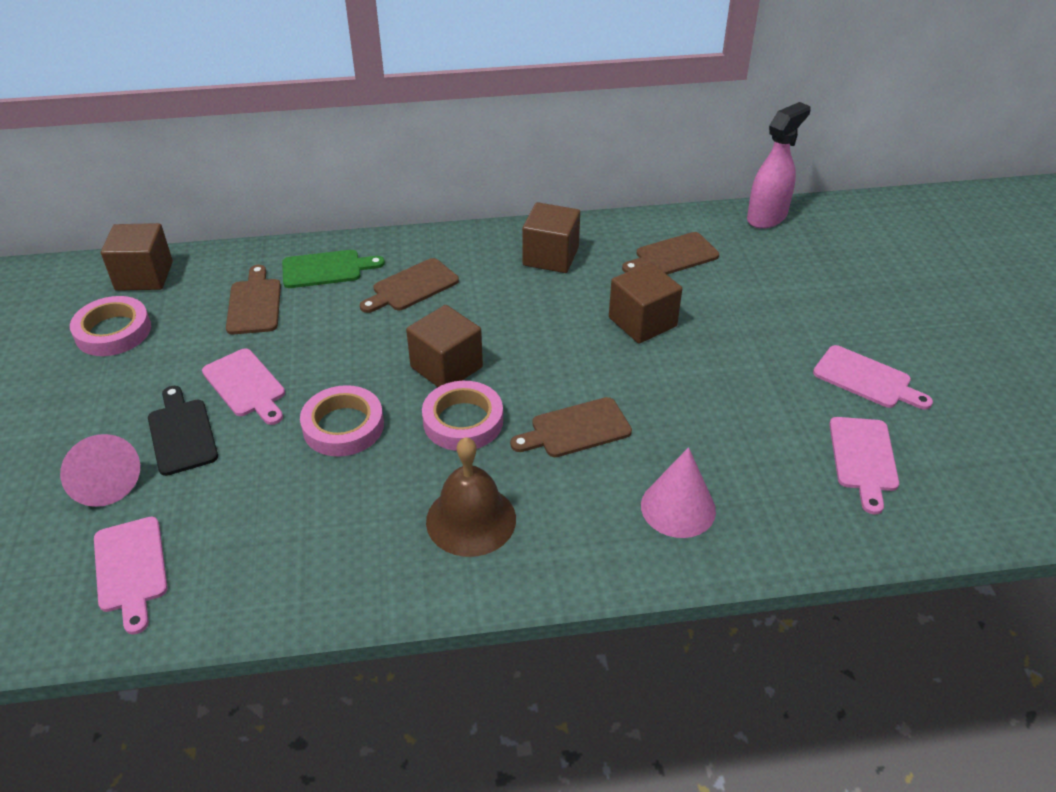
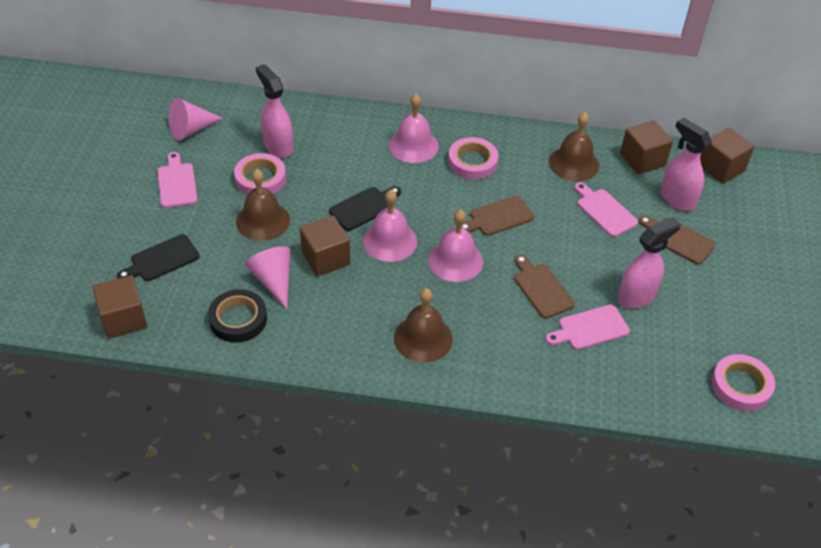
black cutting board: [148,386,218,476] = 1 -> [117,234,200,281] [329,186,401,231] = 2
black tape: none = 0 -> [208,289,267,343] = 1
brown bell: [426,437,516,557] = 1 -> [236,169,290,241] [394,288,453,363] [549,112,599,182] = 3
brown cutting board: [226,265,281,334] [360,258,459,313] [510,397,632,457] [622,232,719,274] = 4 -> [462,196,534,236] [514,254,575,319] [639,215,716,265] = 3
green cutting board: [282,250,385,288] = 1 -> none = 0
pink bell: none = 0 -> [363,190,417,262] [389,94,439,163] [428,209,483,282] = 3
pink cutting board: [94,517,168,635] [202,348,285,425] [813,345,933,410] [829,417,899,515] = 4 -> [157,152,197,208] [546,305,630,350] [574,182,638,237] = 3
pink spray bottle: [747,102,811,229] = 1 -> [256,64,293,158] [618,217,681,309] [661,118,712,211] = 3

